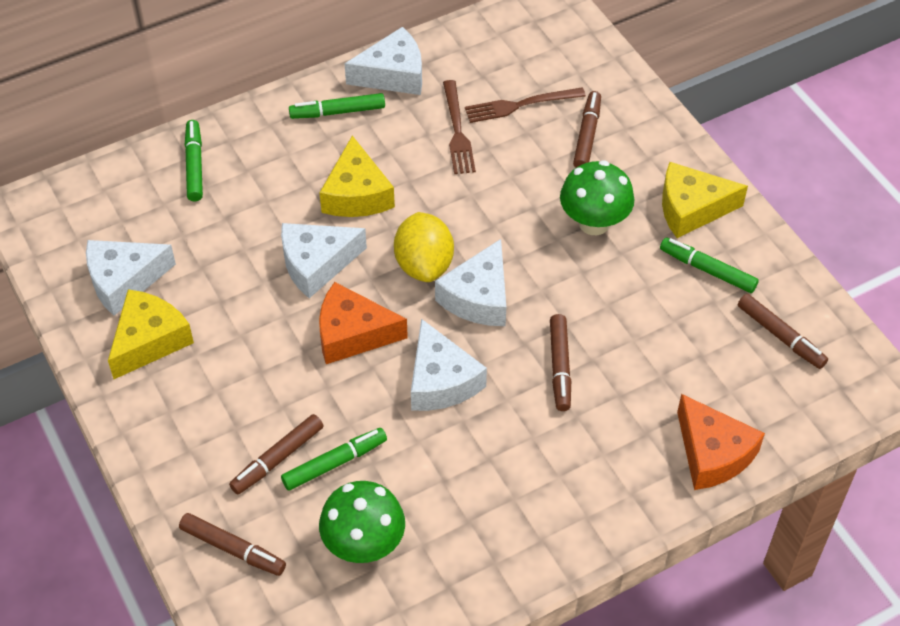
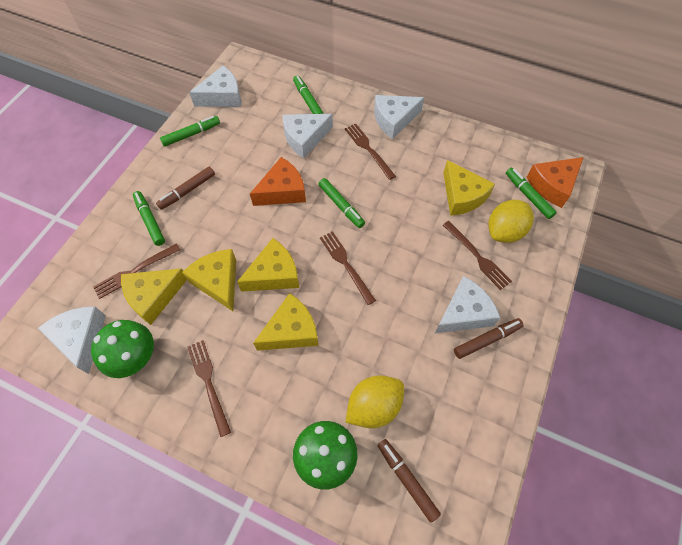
brown fork: [443,80,476,174] [465,87,586,123] = 2 -> [93,243,181,299] [187,340,231,437] [320,231,376,305] [345,123,396,180] [443,221,512,290] = 5
brown marker: [179,513,286,576] [229,414,324,494] [550,314,571,411] [573,91,601,168] [738,294,828,369] = 5 -> [156,167,215,210] [378,439,441,523] [454,318,524,359] = 3
green marker: [185,120,203,201] [281,428,387,491] [289,93,385,119] [660,237,759,293] = 4 -> [133,191,165,246] [160,116,220,147] [293,76,324,114] [319,178,365,228] [506,168,557,219] = 5
yellow cheese: [108,289,194,379] [320,136,395,217] [662,162,748,238] = 3 -> [121,268,187,325] [182,249,236,311] [237,238,299,292] [253,293,319,351] [443,160,495,216] = 5
yellow lemon: [394,212,454,282] = 1 -> [346,375,404,428] [488,200,534,243] = 2

